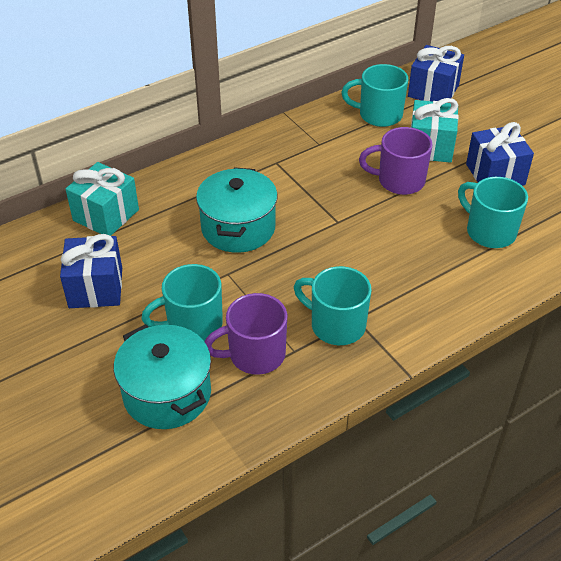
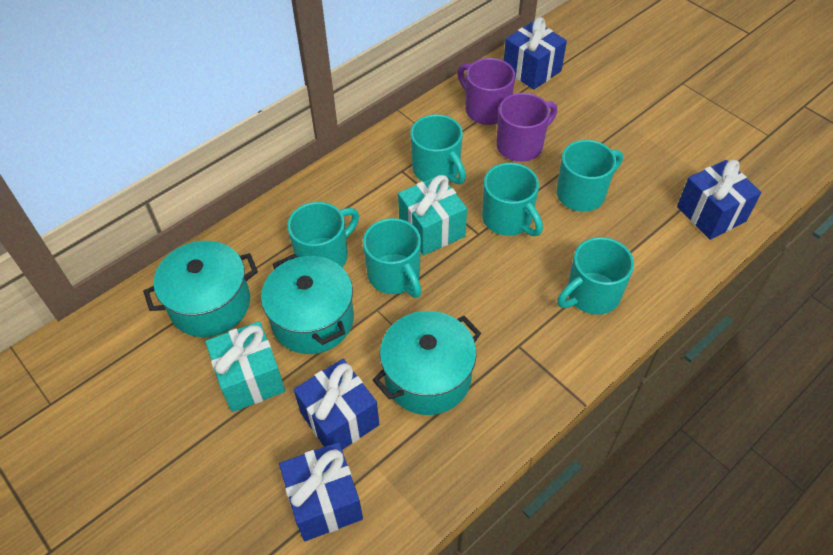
blue gift: [60,234,122,308] [408,45,464,101] [466,122,534,186] = 3 -> [279,442,363,541] [294,359,379,450] [504,17,567,90] [677,160,761,240] = 4
turquoise mug: [141,264,223,341] [294,266,372,345] [341,64,408,127] [458,177,528,248] = 4 -> [287,202,359,267] [363,218,422,298] [410,114,466,184] [482,163,543,236] [556,140,623,211] [557,237,634,315] = 6
turquoise pot: [114,324,211,429] [196,167,278,253] = 2 -> [143,241,258,337] [261,254,354,354] [373,311,481,415] = 3

